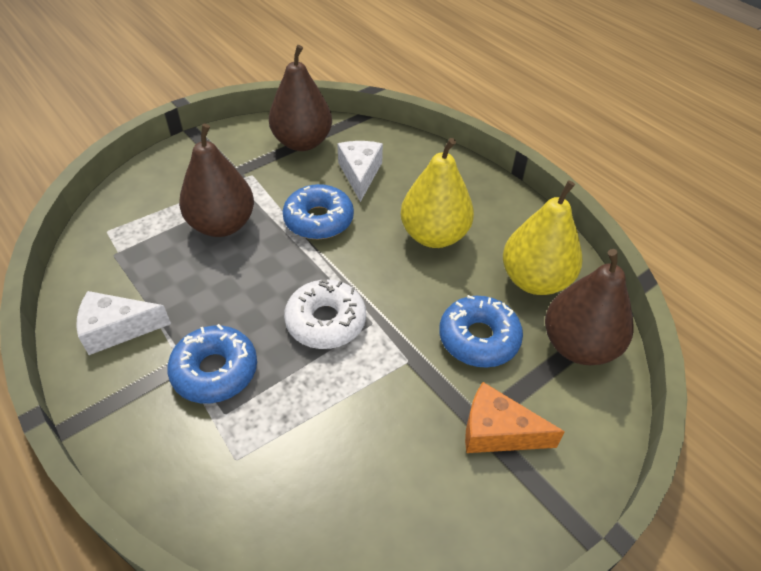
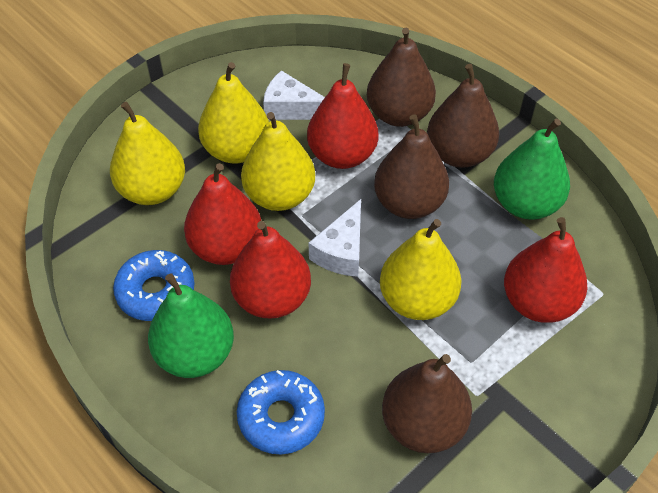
blue donut: [167,324,257,404] [283,184,354,239] [439,295,523,368] = 3 -> [113,250,195,321] [237,370,325,454] = 2
brown pear: [179,124,254,237] [269,45,332,151] [545,249,634,365] = 3 -> [367,28,436,127] [374,114,449,219] [382,354,472,453] [427,64,499,168] = 4
green pear: none = 0 -> [148,273,234,378] [494,119,570,220] = 2
orange cheese: [465,382,565,453] = 1 -> none = 0
red pear: none = 0 -> [184,163,261,265] [230,221,311,319] [307,63,378,169] [504,217,587,323] = 4
white donut: [284,279,366,349] = 1 -> none = 0
yellow pear: [401,138,474,248] [503,180,582,295] = 2 -> [110,102,185,205] [198,62,269,164] [241,112,315,211] [380,219,461,320] = 4

